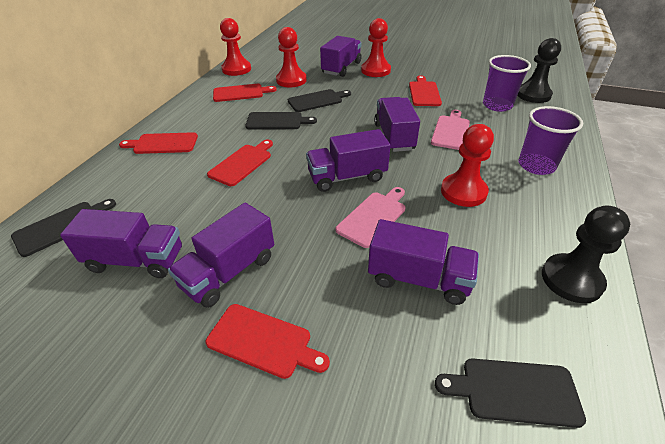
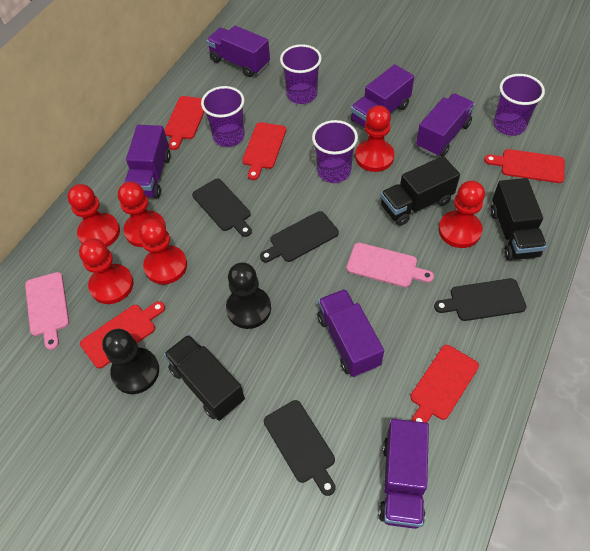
black truck: none = 0 -> [164,334,245,421] [380,156,460,226] [491,178,547,260] = 3
purple cup: [483,55,531,112] [519,106,583,175] = 2 -> [201,86,245,147] [280,44,322,104] [312,120,358,183] [494,74,545,136] = 4
red pawn: [220,18,251,76] [276,27,307,87] [361,18,391,77] [441,124,494,207] = 4 -> [68,184,120,247] [79,239,133,304] [118,182,166,247] [139,219,187,284] [355,105,394,172] [439,181,485,248] = 6

